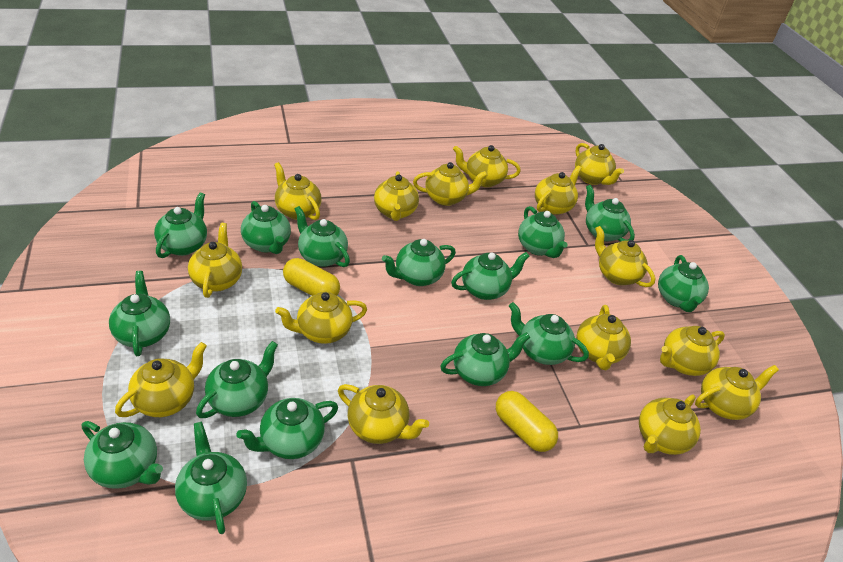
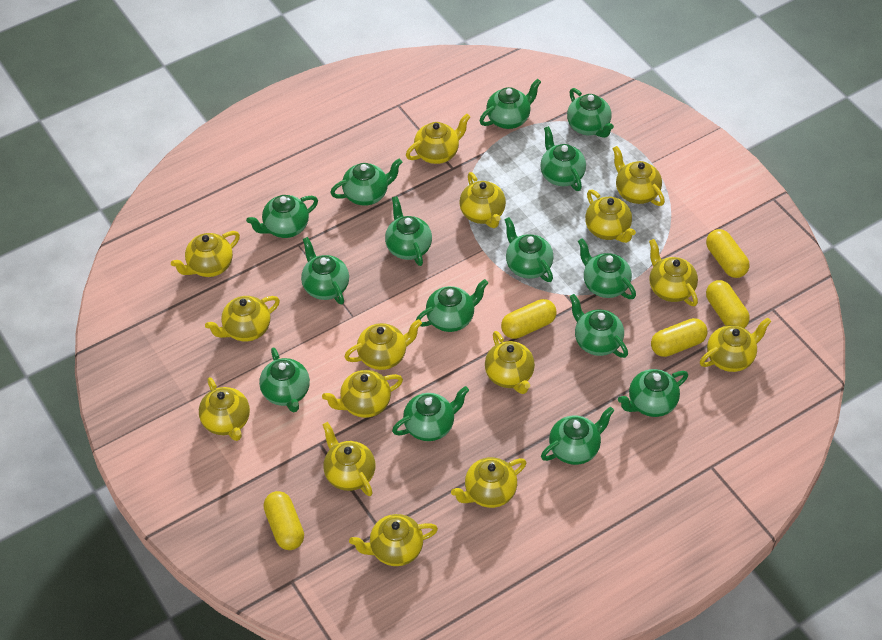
yellow capsule: [283,258,340,296] [496,391,558,452] = 2 -> [263,491,304,550] [501,299,557,339] [651,318,708,357] [706,229,750,278] [706,280,750,328] = 5

